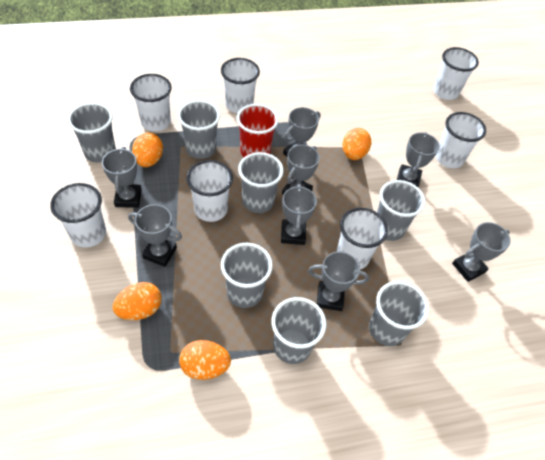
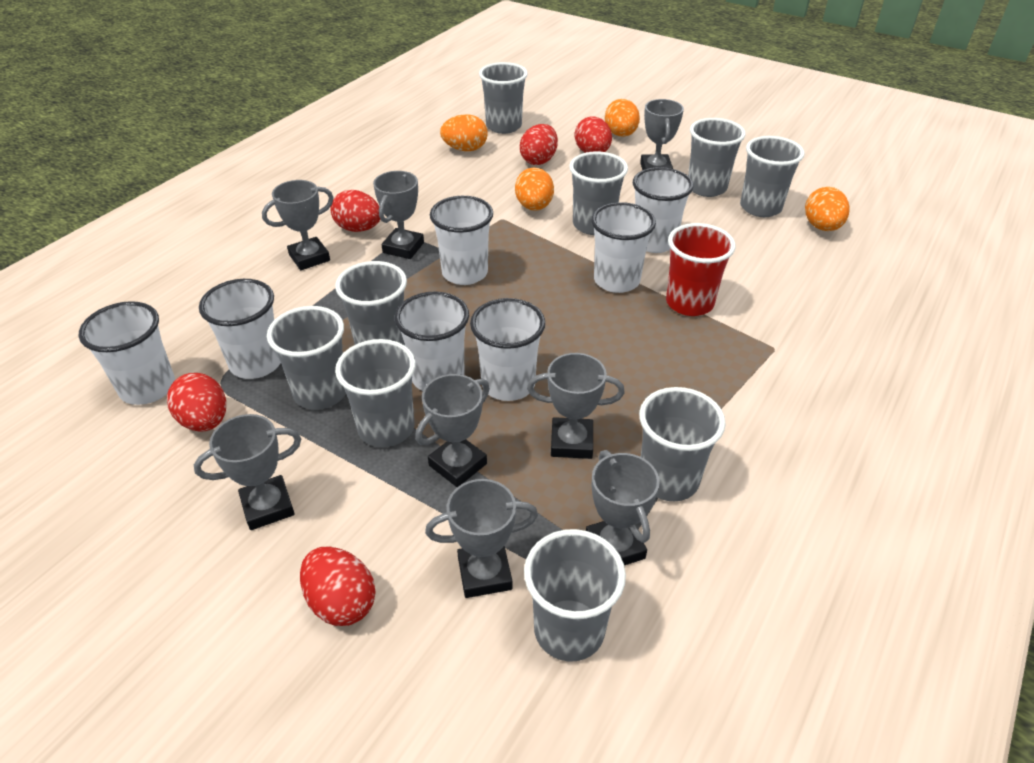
grey cup: [67,102,116,163] [178,100,220,159] [221,243,273,308] [238,152,284,213] [272,297,326,364] [369,281,429,346] [377,180,425,241] = 7 -> [267,306,346,410] [335,261,407,345] [335,339,416,447] [479,62,528,134] [524,529,626,662] [569,151,628,235] [639,387,726,501] [688,118,746,197] [740,136,805,217] = 9
red egg: none = 0 -> [167,373,226,432] [300,547,376,626] [330,190,380,232] [520,124,558,165] [575,116,612,153] = 5

